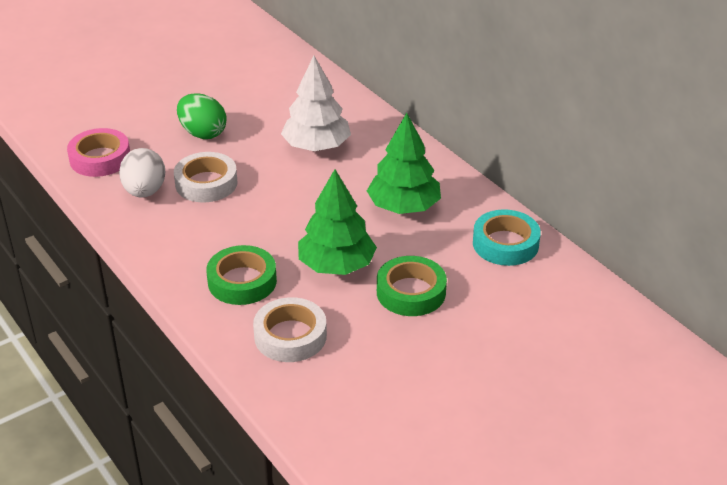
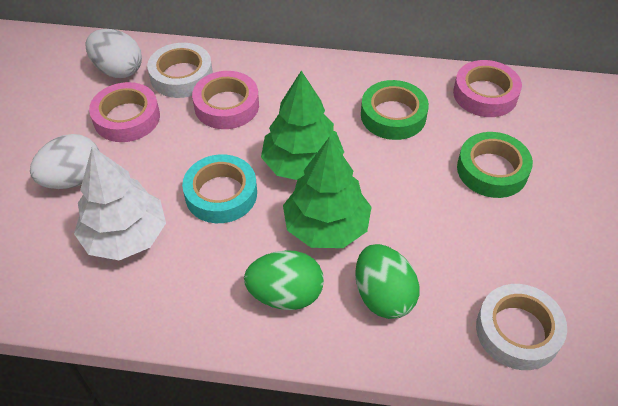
green egg: [177,93,226,139] = 1 -> [244,250,324,310] [355,244,420,319] = 2
pink tape: [67,128,130,177] = 1 -> [89,82,160,142] [192,71,259,129] [453,60,522,117] = 3
white egg: [119,148,165,198] = 1 -> [30,134,99,189] [86,29,142,78] = 2

